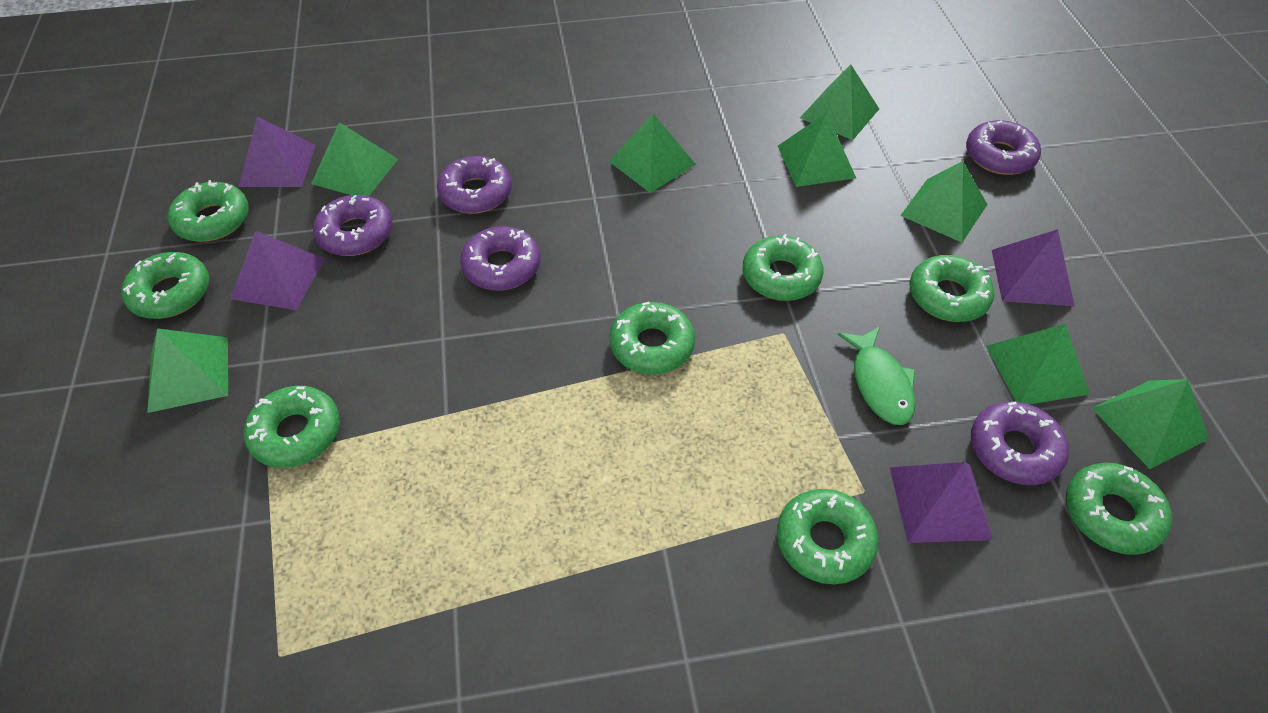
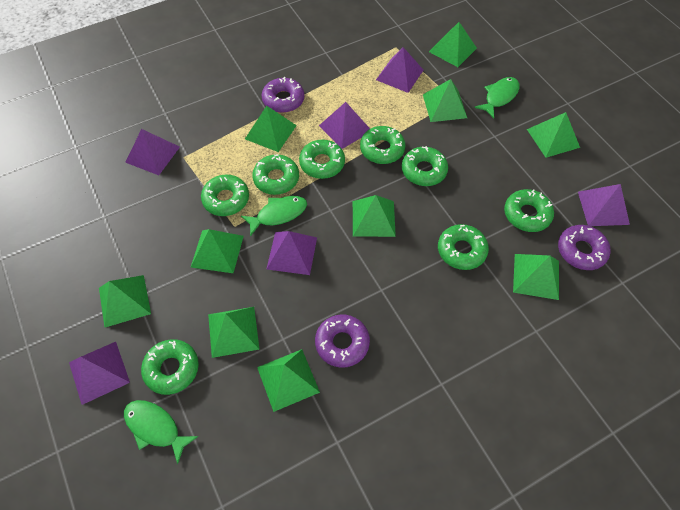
green fish: [837,326,916,425] = 1 -> [124,400,198,464] [241,196,307,236] [474,77,520,118] = 3
green pyramid: [147,328,228,413] [311,122,398,196] [609,114,696,193] [778,113,856,187] [800,64,879,140] [900,161,988,243] [986,324,1090,404] [1092,379,1209,469] = 8 -> [99,275,151,327] [191,229,244,273] [208,307,259,358] [245,106,297,152] [257,349,320,412] [353,195,396,237] [423,79,467,122] [429,22,477,67] [513,254,559,300] [527,112,580,158] = 10
purple donut: [313,195,392,256] [437,156,512,214] [460,226,541,290] [966,120,1041,175] [971,401,1069,485] = 5 -> [262,77,305,113] [315,314,370,368] [558,225,610,270] = 3
purple pyramid: [231,231,325,310] [239,116,316,187] [890,462,993,543] [992,229,1074,306] = 4 -> [69,342,130,405] [125,129,180,175] [267,231,317,275] [319,102,370,149] [376,47,423,93] [578,184,630,226] = 6

